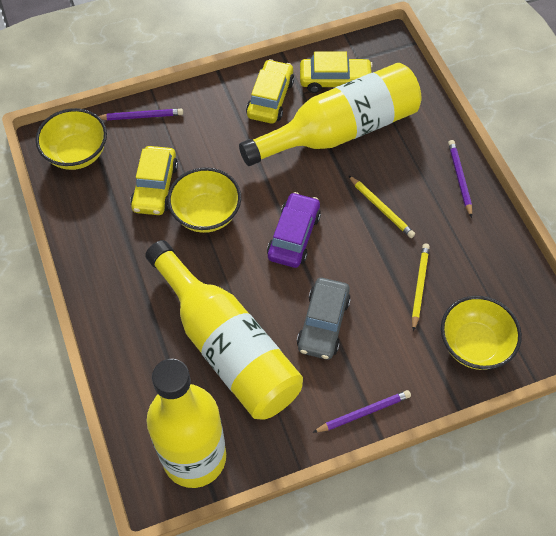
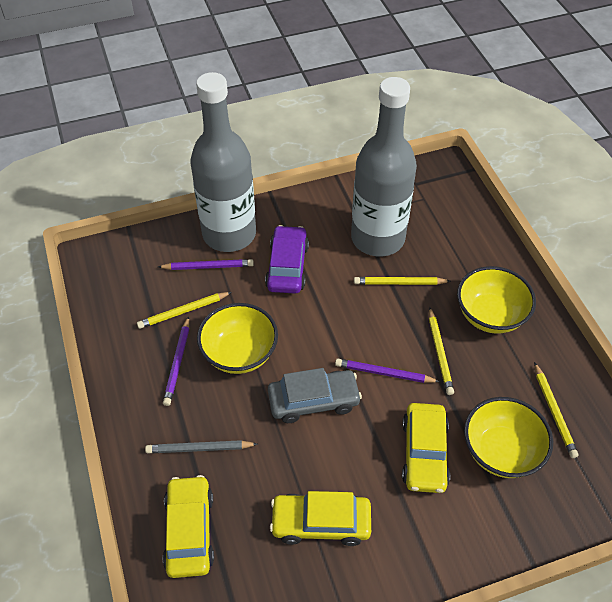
grey bottle: none = 0 -> [191,72,256,252] [351,77,417,257] = 2
grey pencil: none = 0 -> [145,440,258,453] = 1
yellow bottle: [145,240,303,420] [147,359,226,488] [239,63,421,166] = 3 -> none = 0
yellow pencil: [348,175,415,238] [412,243,430,332] = 2 -> [137,292,232,329] [354,277,451,285] [429,307,454,395] [534,362,579,458] = 4

